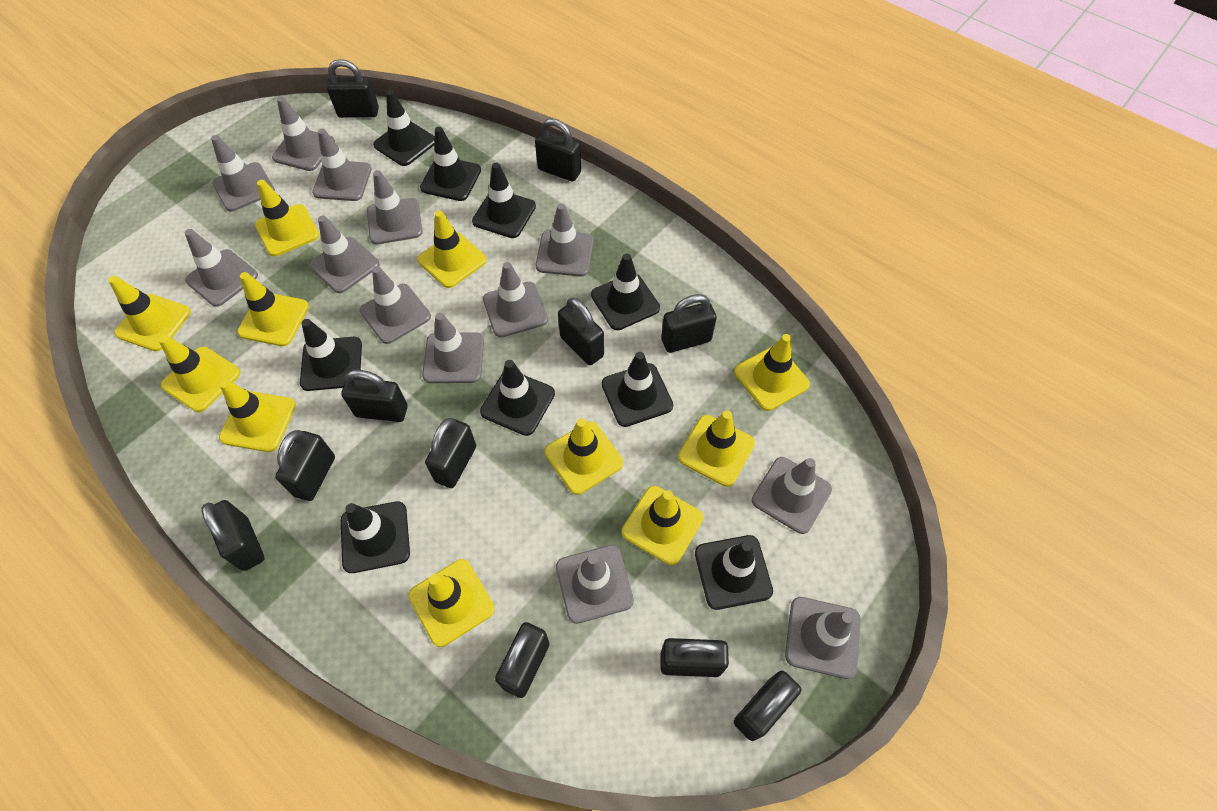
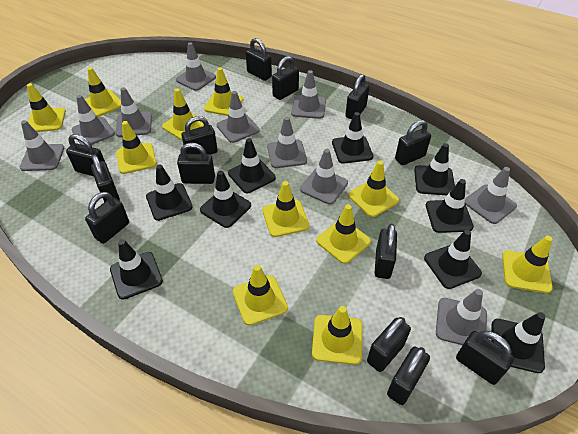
black padlock: [202,500,265,571] [275,430,335,501] [326,59,379,118] [341,370,408,422] [425,418,476,488] [495,622,550,698] [535,118,581,182] [558,297,604,365] [661,294,717,353] [661,638,729,677] [734,670,801,741] = 11 -> [66,134,105,176] [85,192,129,244] [91,154,120,202] [177,143,215,184] [181,116,218,154] [246,38,272,81] [272,56,299,100] [345,74,369,119] [367,317,411,372] [374,224,397,279] [387,347,430,405] [395,120,431,165] [456,331,514,385] = 13
grey traffic cone: [185,229,258,307] [211,135,275,211] [272,97,335,171] [309,215,379,293] [312,129,372,201] [360,266,431,344] [367,170,423,245] [422,313,484,383] [483,262,548,338] [536,203,594,276] [556,545,634,624] [752,457,832,534] [785,597,861,679] = 13 -> [20,120,64,171] [71,95,115,145] [116,87,152,137] [176,42,216,91] [217,91,260,143] [267,117,307,168] [291,70,326,119] [300,149,348,205] [436,289,487,345] [465,167,517,224] = 10

